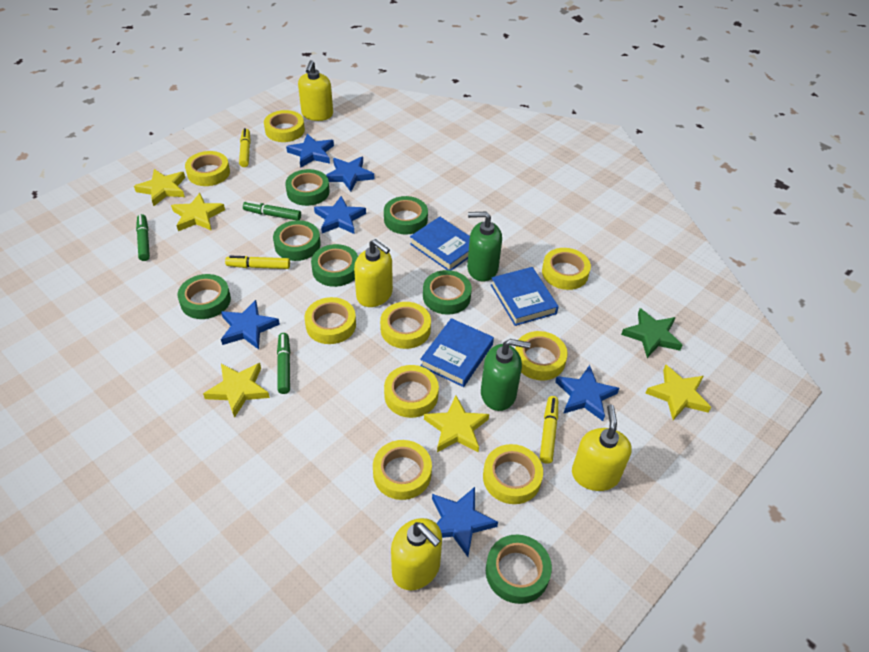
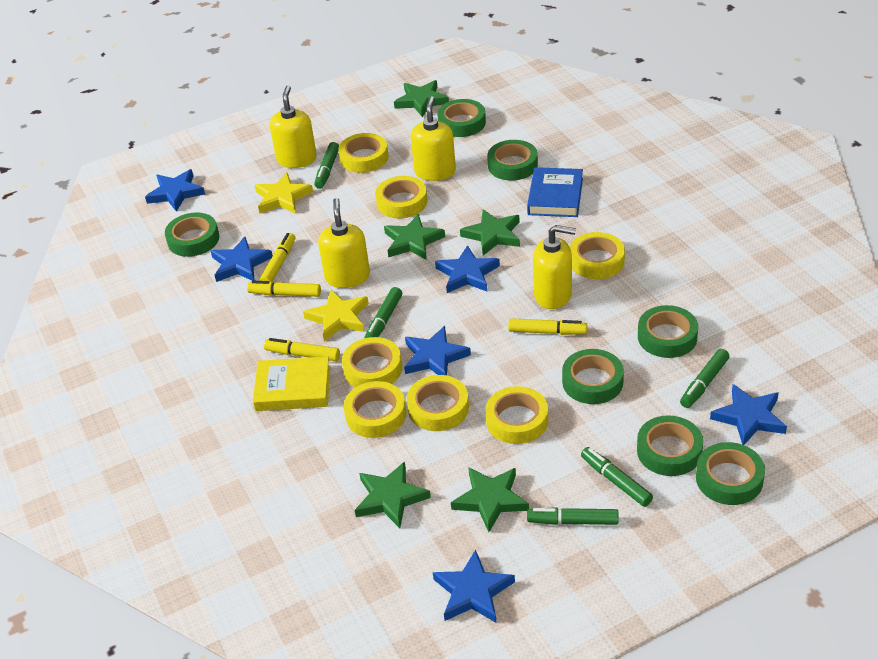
blue book: [410,217,470,271] [420,318,494,387] [491,267,559,326] = 3 -> [527,167,583,217] = 1
green marker: [136,214,150,261] [243,201,301,220] [277,333,290,394] = 3 -> [314,142,339,189] [364,287,402,338] [527,507,619,525] [581,447,653,507] [680,349,729,408] = 5
green soap dispenser: [467,212,502,281] [481,339,531,411] = 2 -> none = 0
green star: [621,308,682,358] = 1 -> [355,461,431,528] [384,214,445,260] [394,80,449,117] [451,467,529,532] [460,209,520,255] = 5
yellow book: none = 0 -> [253,356,331,411] = 1
yellow marker: [225,256,290,269] [239,128,251,167] [540,396,558,464] = 3 -> [247,281,321,297] [260,233,295,282] [264,338,340,361] [508,318,587,335] = 4
yellow star: [134,169,185,206] [171,193,225,231] [203,363,270,418] [424,396,489,452] [646,365,711,420] = 5 -> [255,172,313,214] [303,290,369,341] = 2
yellow tape: [185,151,230,186] [264,110,305,142] [305,297,356,344] [373,440,432,500] [380,302,431,349] [384,365,439,418] [483,444,543,504] [515,331,568,380] [542,248,591,290] = 9 -> [338,133,388,173] [342,337,402,388] [344,381,406,438] [375,176,428,218] [407,375,469,431] [485,386,548,444] [570,232,625,279] = 7

